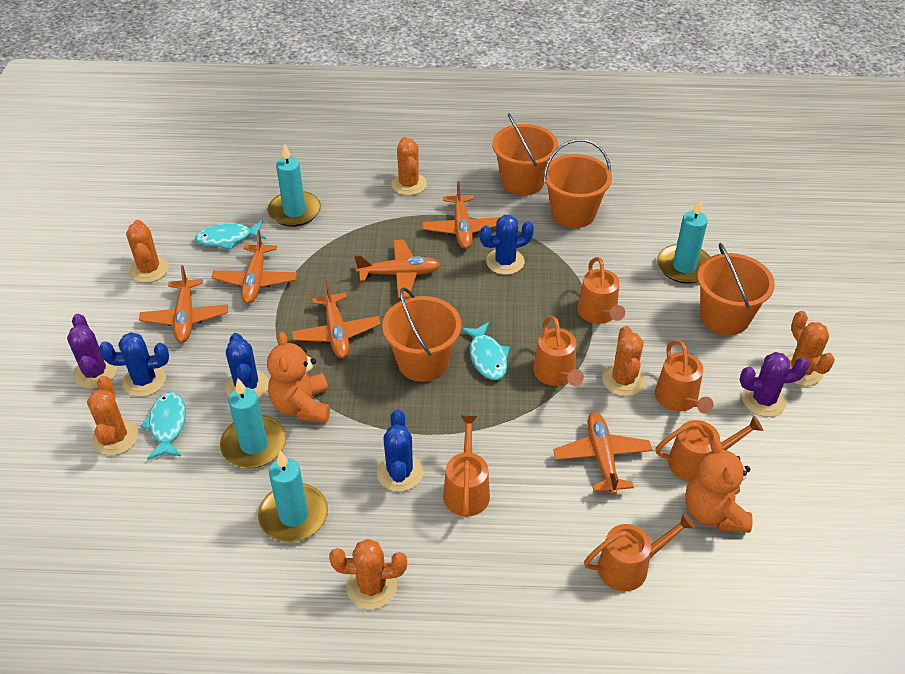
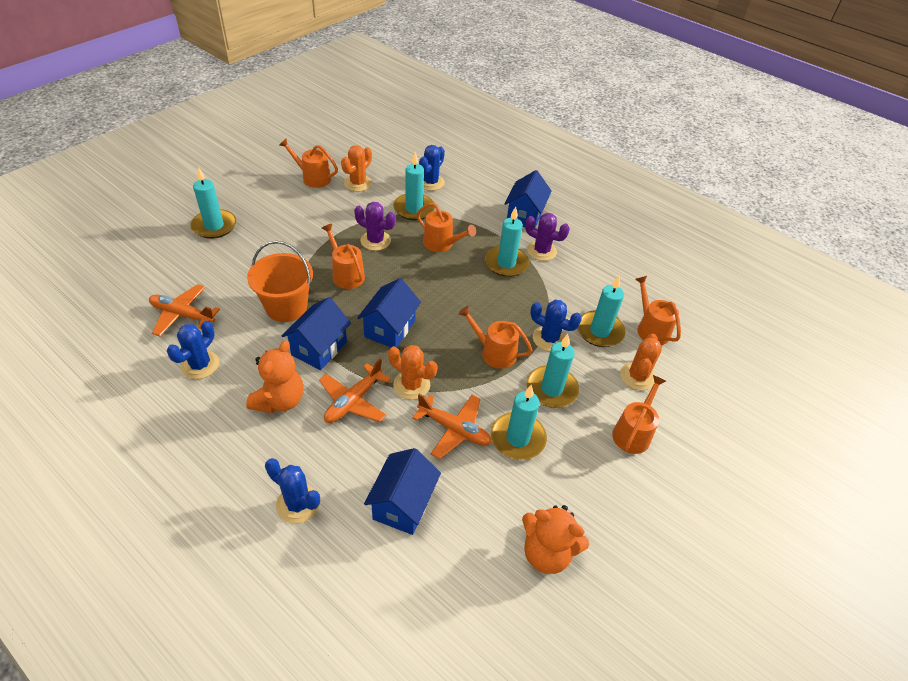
blue house: none = 0 -> [282,297,351,370] [357,278,421,347] [364,448,441,535] [504,170,552,228] = 4
orange bucket: [382,287,462,382] [492,113,558,195] [543,139,612,228] [697,243,775,335] = 4 -> [247,241,313,322] = 1
orange cactus: [87,376,139,456] [126,220,169,283] [329,539,407,609] [391,137,427,195] [602,326,645,396] [786,311,835,386] = 6 -> [341,145,372,192] [388,345,437,400] [620,334,662,390] = 3
orange plane: [139,265,228,343] [211,230,297,304] [292,280,381,358] [354,239,441,298] [422,181,500,249] [553,412,652,495] = 6 -> [149,284,220,336] [319,358,391,423] [412,394,492,459] = 3
turquoise candle: [220,378,286,468] [258,451,328,542] [268,143,321,227] [657,199,710,284] = 4 -> [190,167,236,239] [393,152,435,220] [485,207,529,277] [491,385,547,460] [526,334,579,408] [577,275,626,347] = 6
turquoise fish: [140,392,186,460] [195,220,266,250] [461,322,510,380] = 3 -> none = 0

